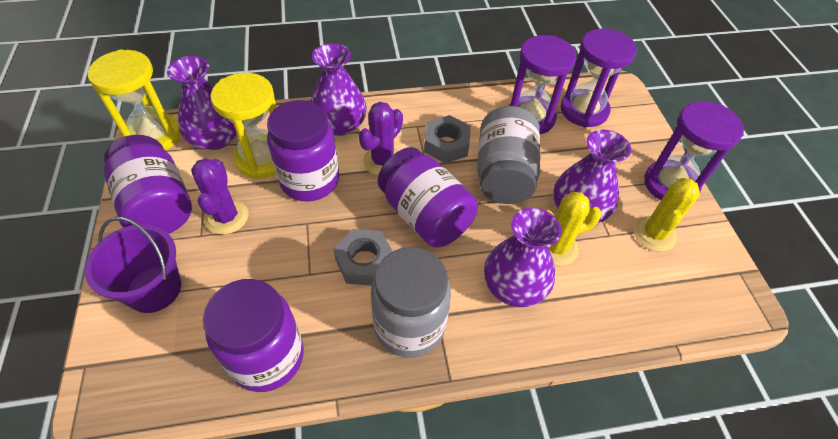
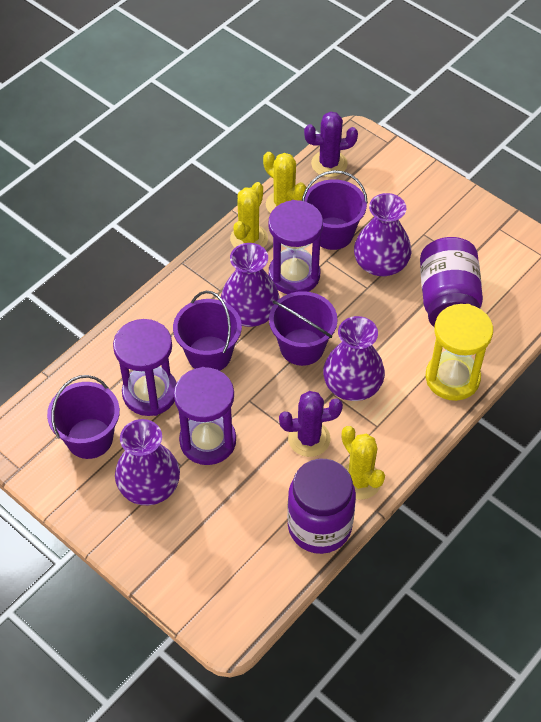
grey jar: [371,247,451,358] [477,106,540,204] = 2 -> none = 0
grey nut: [334,229,393,286] [424,115,471,163] = 2 -> none = 0
purple bucket: [84,217,181,313] = 1 -> [47,375,120,459] [173,291,242,371] [269,291,338,366] [302,170,368,250] = 4
purple jar: [104,135,192,234] [203,279,304,392] [267,100,339,201] [378,147,478,248] = 4 -> [287,459,356,554] [420,237,483,327] = 2
yellow cactus: [546,192,602,266] [633,178,700,252] = 2 -> [230,182,268,248] [263,152,306,214] [341,426,385,500] = 3
yellow hourglass: [88,49,181,150] [210,73,277,179] = 2 -> [426,304,493,401] = 1

